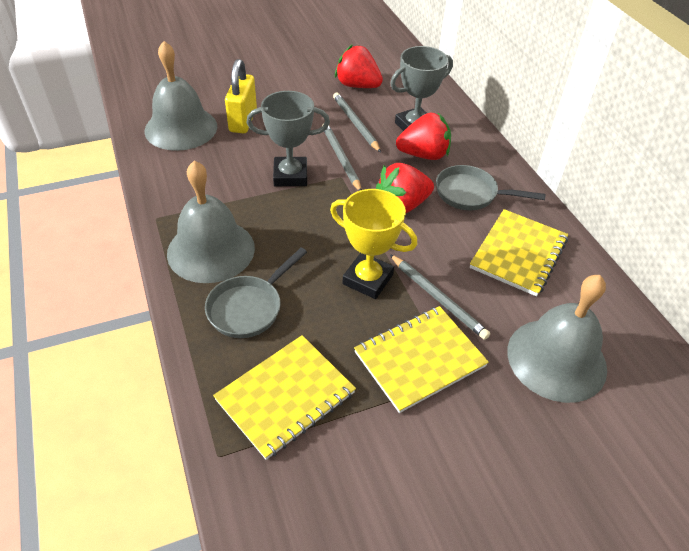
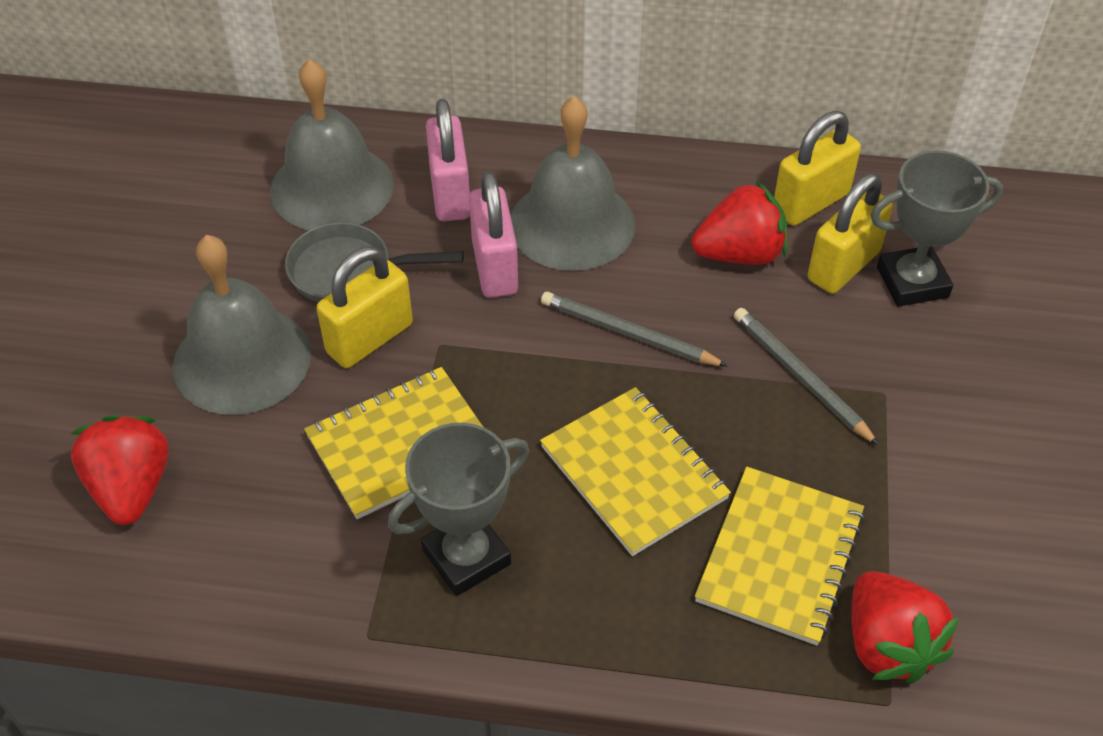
grey pan: [205,248,307,338] [436,165,546,210] = 2 -> [285,222,464,302] = 1
grey pencil: [322,124,362,191] [333,92,381,152] [390,254,490,340] = 3 -> [541,292,728,366] [734,308,879,446] = 2
pink padlock: none = 0 -> [426,99,470,221] [469,171,518,298] = 2
yellow padlock: [225,59,257,133] = 1 -> [317,247,413,368] [774,111,861,226] [808,173,893,294] = 3
yellow trophy: [330,189,417,299] = 1 -> none = 0

